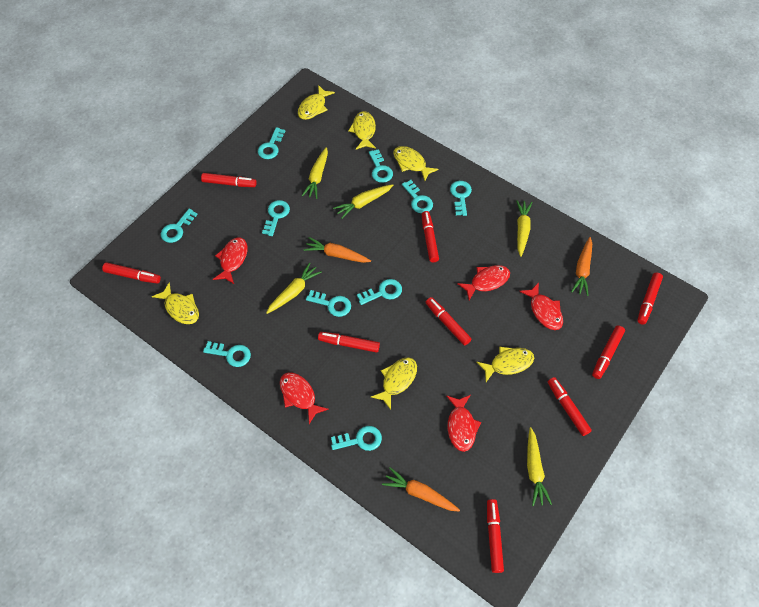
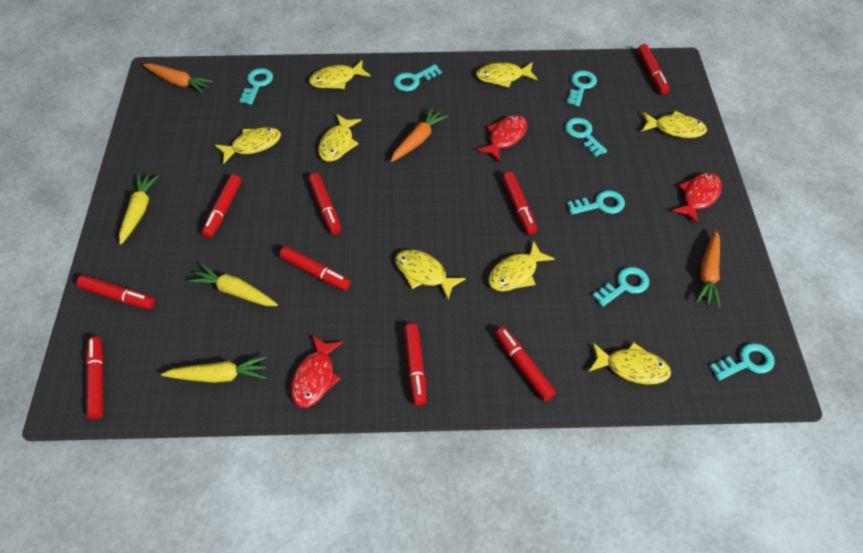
red fish: [213,238,248,284] [280,373,329,424] [447,395,481,452] [457,265,510,301] [519,282,563,330] = 5 -> [291,335,343,408] [476,115,527,162] [671,173,722,225] = 3
turquoise key: [161,209,198,243] [203,341,251,367] [258,127,285,159] [262,200,290,236] [306,290,351,317] [331,426,382,451] [357,279,402,305] [369,149,393,183] [402,180,433,214] [450,181,472,216] = 10 -> [239,68,273,105] [393,64,442,91] [565,118,607,157] [567,70,597,106] [567,190,625,215] [592,267,649,307] [709,343,775,381] = 7
yellow carrot: [266,262,322,314] [302,147,328,199] [333,184,393,219] [516,200,533,257] [527,427,552,506] = 5 -> [119,174,159,245] [161,356,267,383] [188,264,278,306] = 3
yellow fish: [152,282,199,324] [298,85,335,120] [348,111,376,149] [371,357,417,410] [393,146,439,181] [476,347,534,382] = 6 -> [215,127,281,164] [309,60,371,89] [318,114,361,162] [395,249,466,300] [476,62,538,88] [488,240,555,291] [589,342,671,385] [641,111,707,138] = 8

